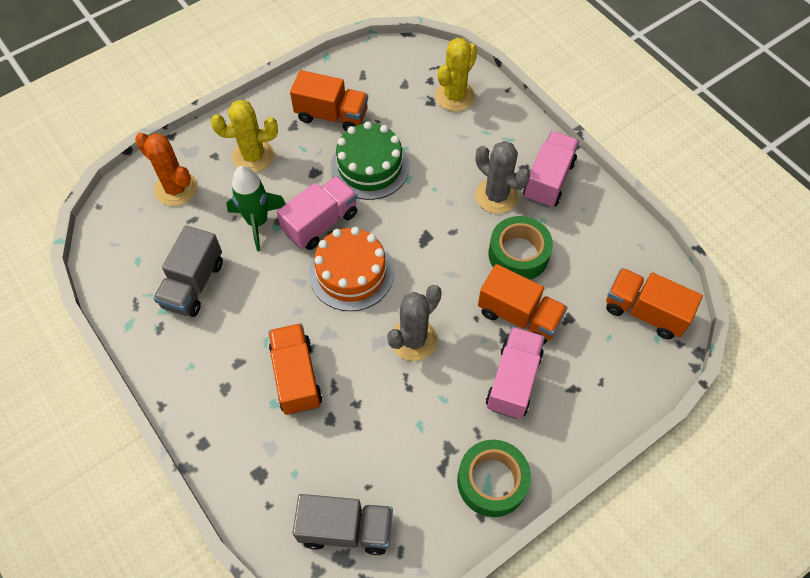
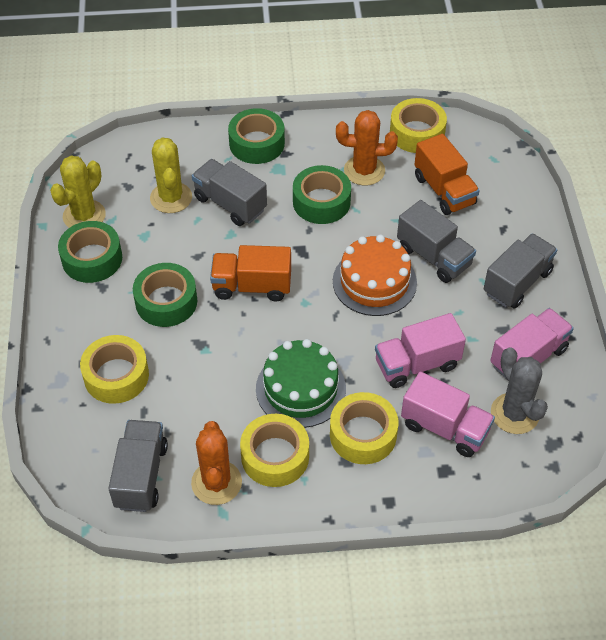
green rocket: [226,166,286,251] = 1 -> none = 0
green tape: [457,440,531,517] [488,216,553,280] = 2 -> [58,221,122,283] [133,263,197,327] [228,108,285,164] [293,165,351,224] = 4
grey cactus: [387,285,442,361] [476,141,530,214] = 2 -> [491,347,548,434] = 1
grey truck: [153,225,223,317] [293,494,393,555] = 2 -> [108,420,168,512] [192,159,267,226] [397,200,476,283] [484,233,557,309] = 4
orange cactus: [135,132,197,206] = 1 -> [191,421,242,505] [336,110,398,186] = 2
orange truck: [268,323,322,415] [290,70,368,131] [478,264,568,344] [606,268,703,340] = 4 -> [210,245,291,302] [414,134,480,215] = 2
yellow tape: none = 0 -> [80,335,149,404] [240,414,309,487] [330,392,398,464] [390,98,447,153] = 4

